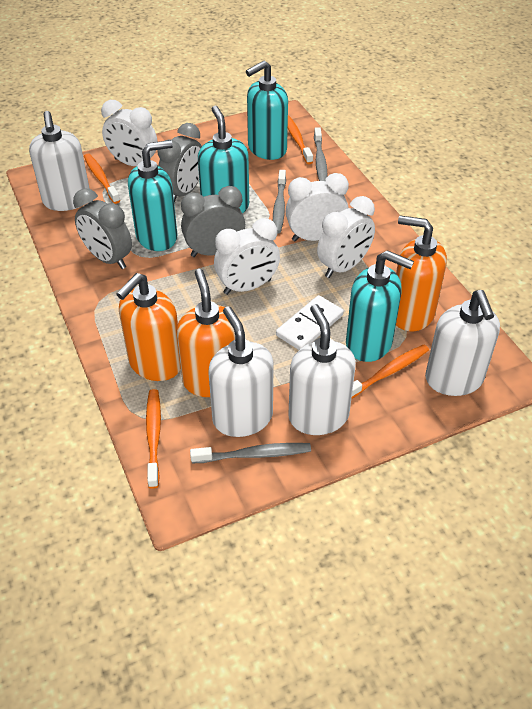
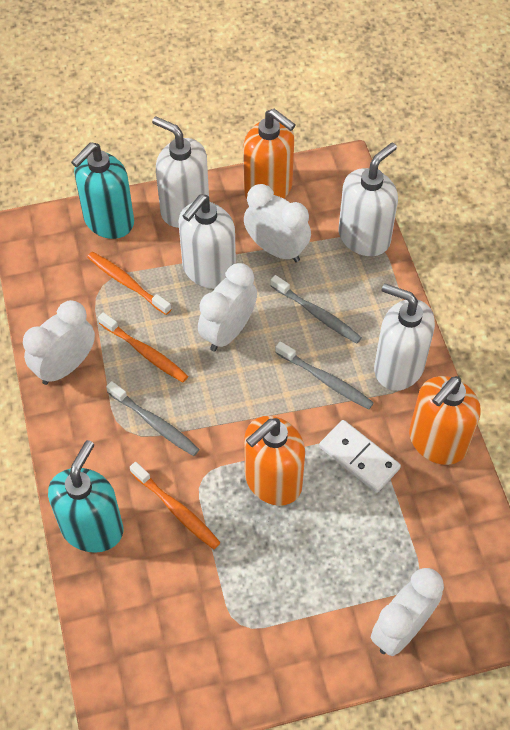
grey clock: [73,188,132,269] [157,123,202,203] [181,186,245,257] = 3 -> none = 0
orange toothbrush: [84,154,120,204] [146,389,161,489] [288,116,313,164] [351,344,429,399] = 4 -> [87,251,171,315] [98,312,188,382] [130,462,221,549] = 3
turquoise soap dispenser: [128,140,177,251] [198,106,249,214] [246,61,288,160] [346,250,414,362] = 4 -> [48,440,123,553] [71,142,134,239] = 2

